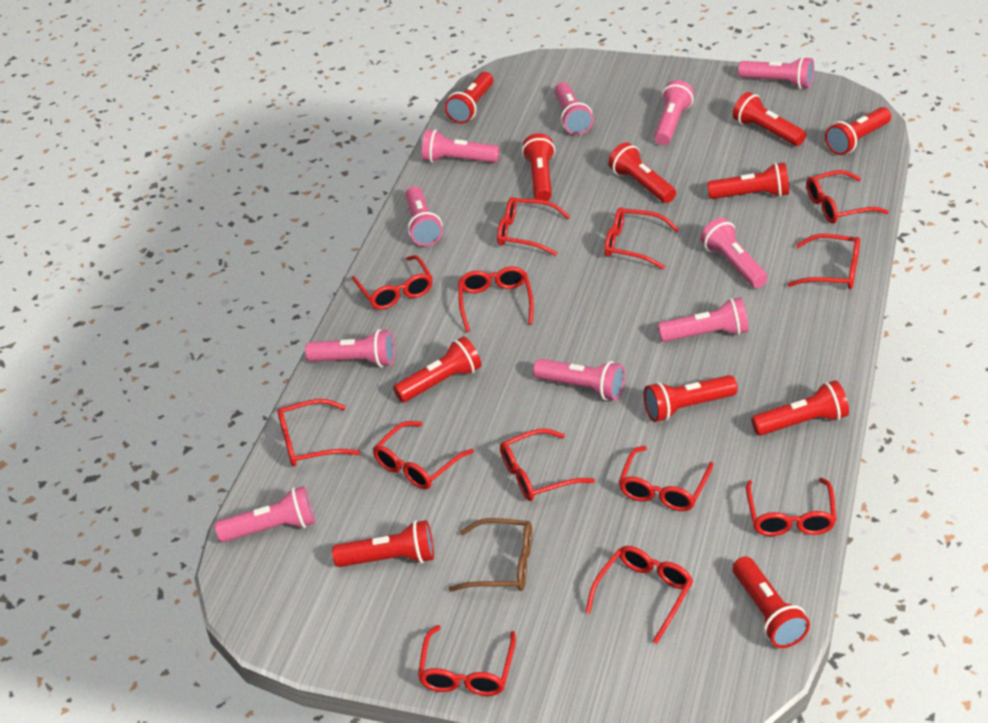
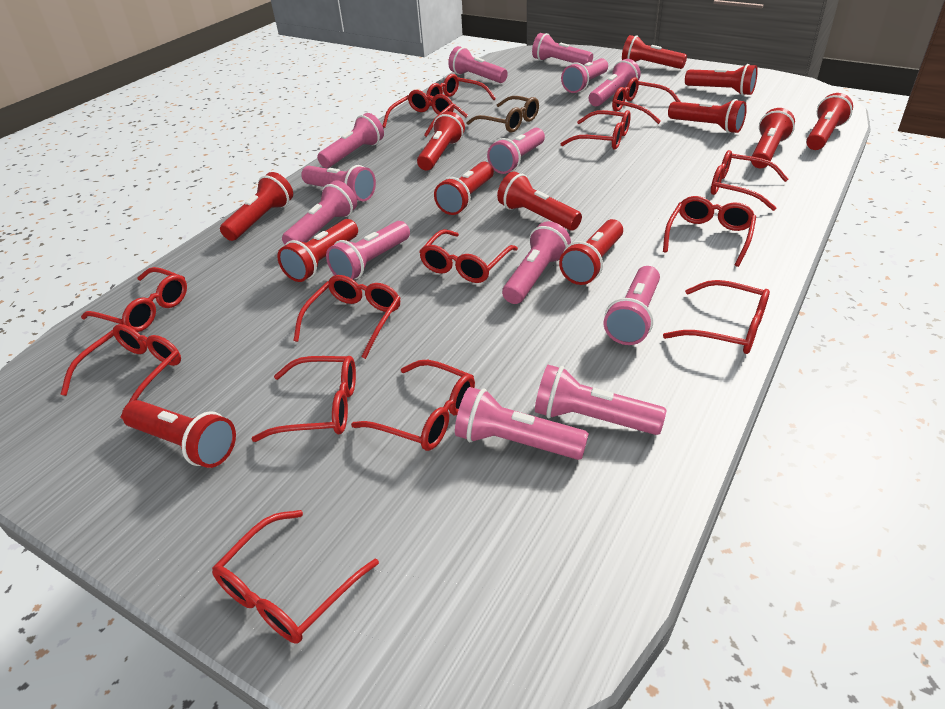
pink flashlight: [215,486,315,542] [305,329,395,367] [405,186,443,246] [422,129,499,163] [533,359,625,400] [554,82,593,135] [654,80,694,145] [658,297,749,342] [701,218,768,288] [738,56,814,89] = 10 -> [282,180,357,245] [301,165,376,201] [317,113,384,168] [326,221,410,279] [448,46,508,83] [455,387,589,460] [487,128,545,174] [502,221,571,304] [532,33,593,65] [535,365,667,435] [561,58,608,93] [589,59,641,106] [604,266,660,345] = 13
red flashlight: [332,520,434,567] [393,336,481,402] [445,72,493,124] [522,133,555,201] [608,142,676,203] [644,375,738,422] [707,162,789,199] [732,556,810,648] [733,92,806,146] [751,380,849,436] [825,107,891,155] = 11 -> [122,400,236,468] [220,172,293,241] [277,219,358,282] [417,111,465,171] [434,161,494,215] [497,172,582,231] [559,219,623,285] [622,35,687,69] [668,99,747,133] [685,64,758,96] [751,108,795,168] [806,93,853,150] = 12
red glasses: [277,399,360,467] [352,255,433,310] [373,421,474,490] [418,625,516,696] [458,267,534,332] [497,197,570,256] [500,429,595,501] [585,546,693,644] [604,207,679,269] [619,446,713,511] [746,478,837,536] [787,234,860,289] [806,170,889,224] = 13 -> [60,324,181,418] [81,267,187,332] [212,510,379,643] [252,356,356,442] [294,275,401,359] [351,360,475,451] [383,90,454,137] [419,229,518,283] [426,74,496,118] [560,110,631,149] [612,77,681,124] [663,196,756,267] [663,280,770,354] [711,150,788,211] = 14

